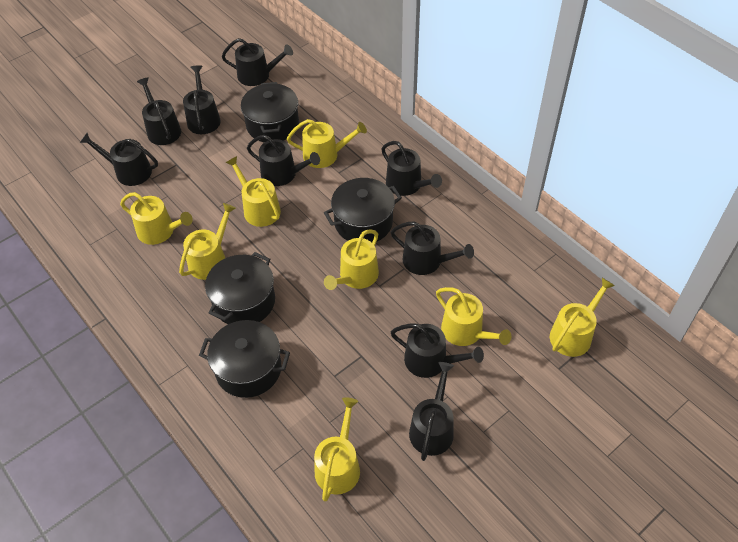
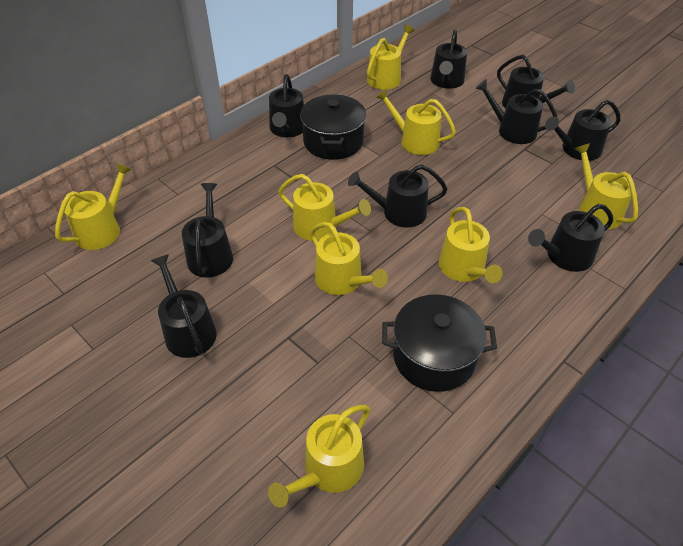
black pot: [199,320,290,398] [205,252,275,324] [241,82,299,142] [324,178,402,242] = 4 -> [300,95,366,160] [382,294,497,392] = 2

